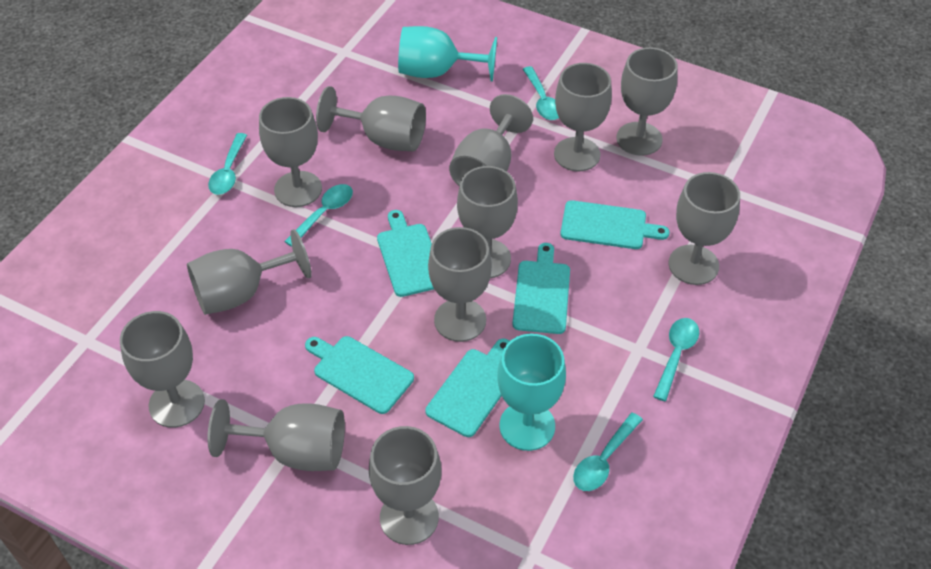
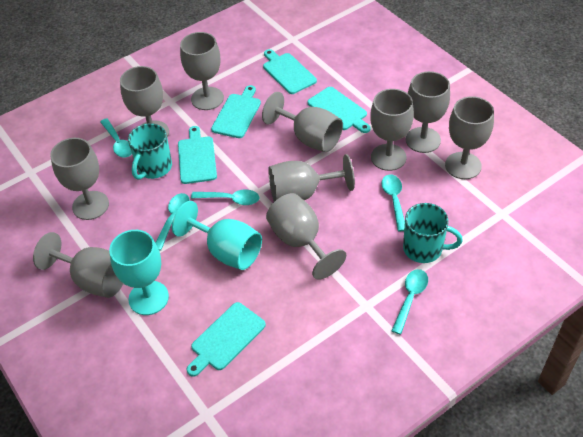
grey goblet: [120,311,205,428] [187,229,312,315] [208,399,345,471] [259,97,322,207] [316,86,426,151] [369,426,441,545] [428,227,492,342] [449,94,533,187] [457,166,518,278] [554,63,612,172] [616,47,677,156] [668,172,740,285] = 12 -> [33,232,124,298] [50,138,109,220] [120,66,169,137] [180,32,224,110] [262,92,343,152] [266,193,346,280] [268,154,355,202] [370,89,414,171] [406,71,450,153] [445,96,494,179] = 10
turquoise mug: none = 0 -> [128,123,172,180] [403,203,463,263] = 2

